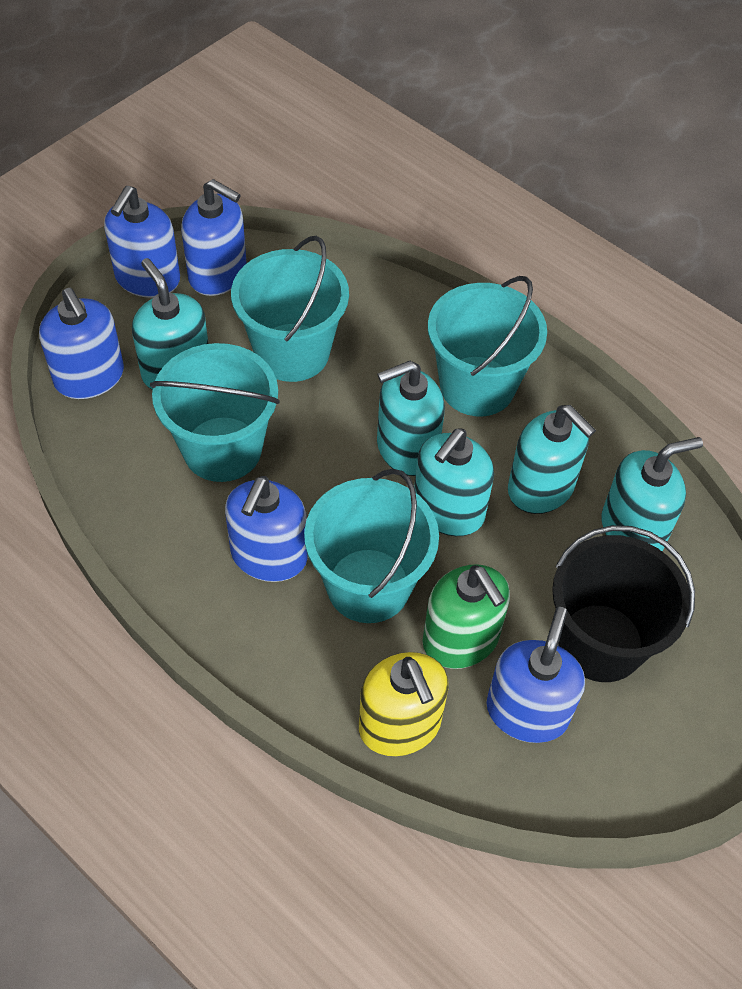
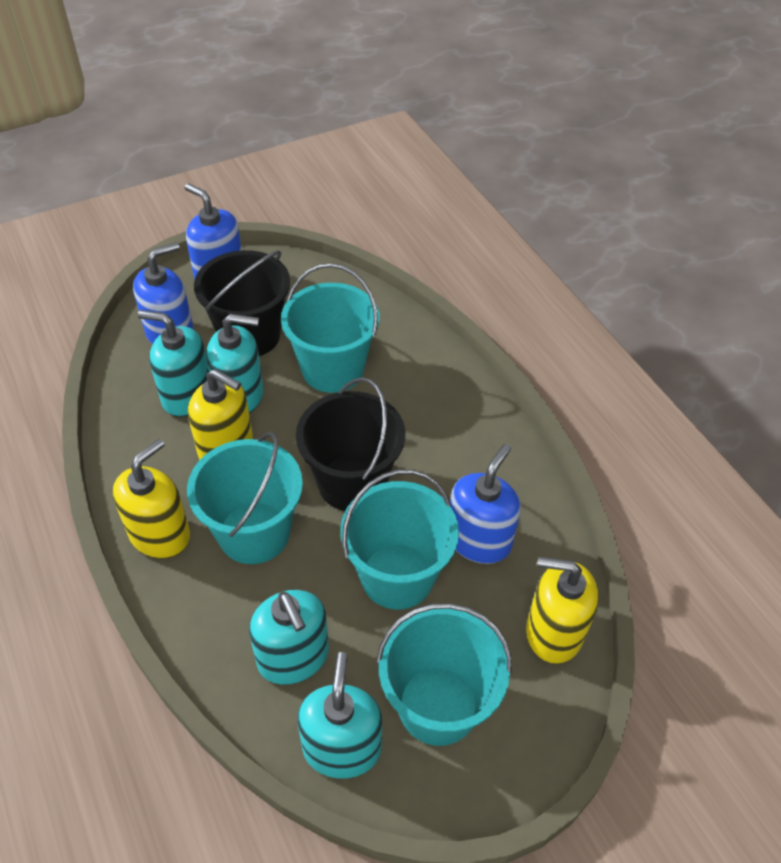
black bucket: [552,525,695,682] = 1 -> [194,250,290,356] [296,377,405,511] = 2
blue soap dispenser: [39,288,124,399] [104,186,180,298] [181,179,247,296] [225,476,308,582] [486,607,585,743] = 5 -> [133,242,194,344] [185,183,242,280] [450,444,521,564] = 3
green soap dispenser: [422,564,510,669] = 1 -> none = 0
turquoise soap dispenser: [132,258,208,390] [377,361,445,476] [414,428,494,536] [508,405,596,514] [602,437,703,551] = 5 -> [138,310,209,417] [206,314,264,413] [249,590,329,685] [297,652,382,779] = 4
yellow soap dispenser: [359,652,449,756] = 1 -> [112,439,190,559] [188,369,253,460] [526,557,599,664] = 3

